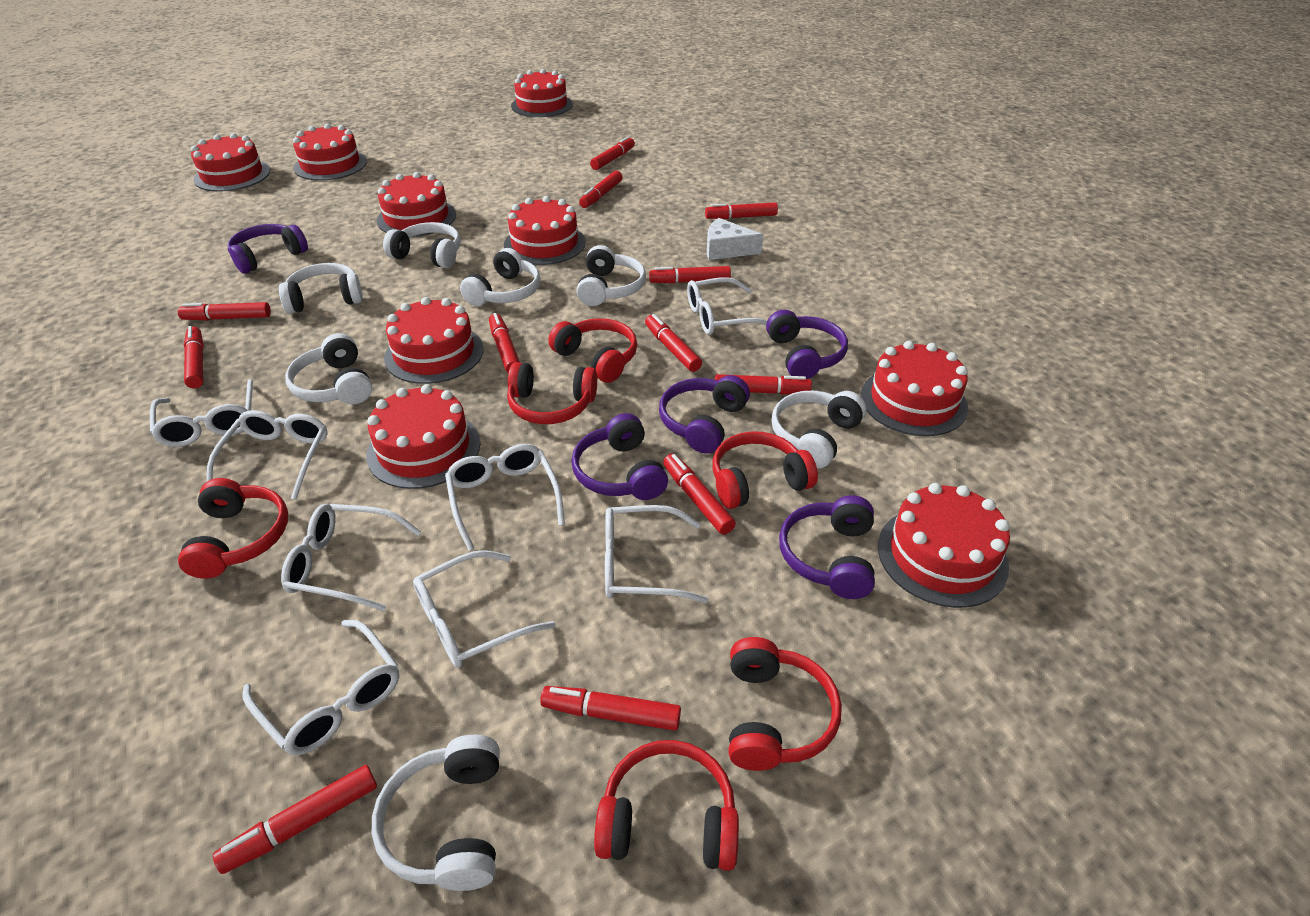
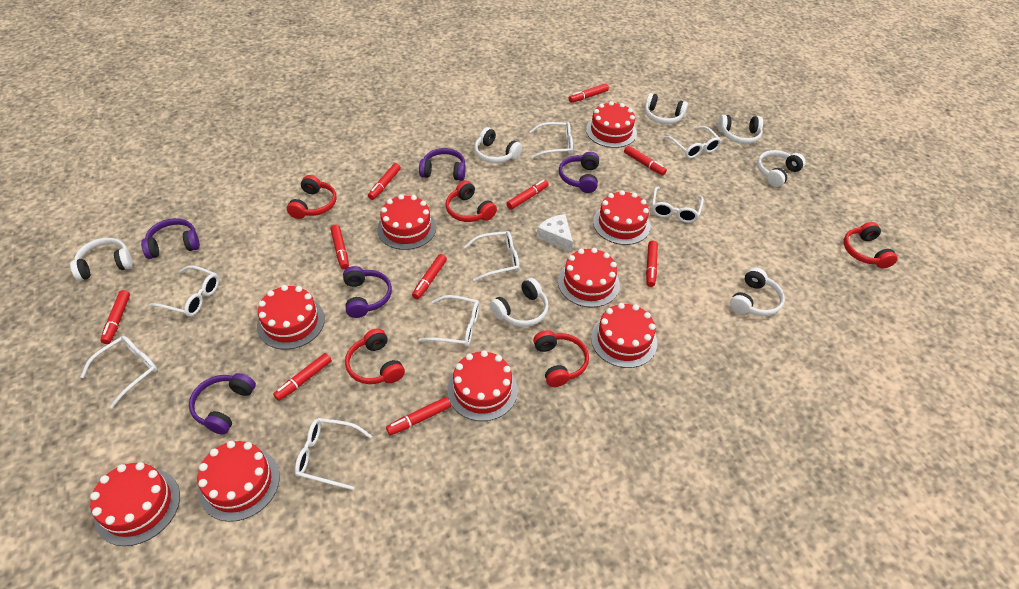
red headphones: [178,478,288,579] [507,362,597,424] [548,318,637,383] [594,740,739,871] [712,431,818,509] [728,637,842,771] = 6 -> [287,175,337,219] [345,328,405,384] [446,181,497,222] [533,330,589,387] [844,222,898,268] = 5
red marker: [178,302,271,320] [184,326,204,388] [213,765,377,874] [489,313,520,373] [540,686,681,731] [579,171,623,208] [590,136,635,170] [645,314,702,372] [649,266,731,284] [663,454,736,535] [705,202,778,219] [715,374,812,395] = 12 -> [100,290,130,344] [273,353,332,401] [330,224,349,269] [368,163,401,200] [386,397,451,435] [412,254,447,299] [506,179,549,210] [569,84,609,103] [624,145,667,175] [646,241,658,287] = 10

